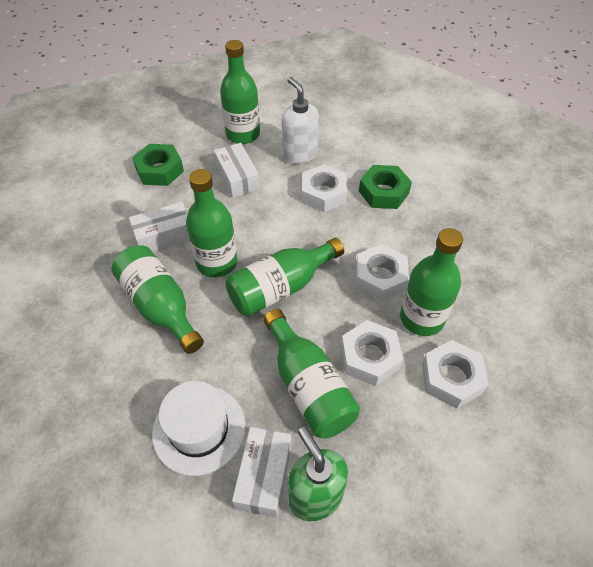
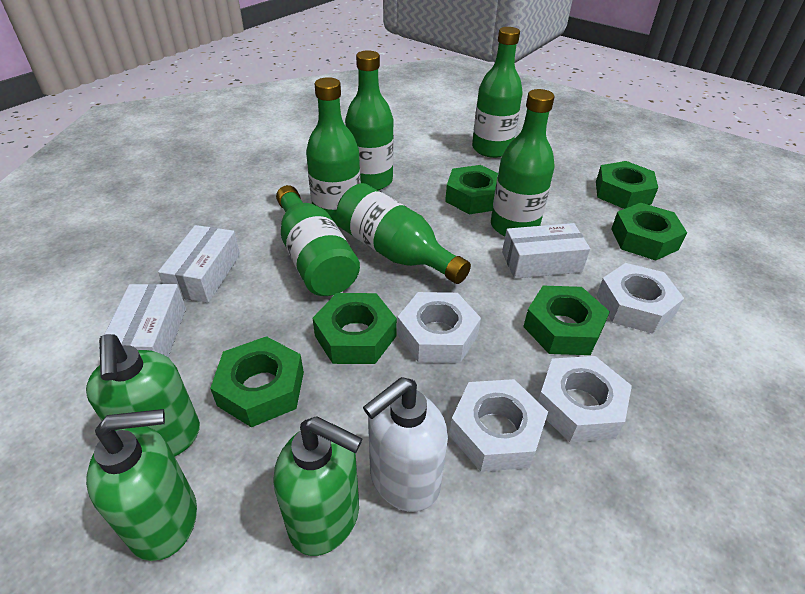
green nut: [132,144,184,186] [359,165,412,209] = 2 -> [210,336,304,427] [313,293,397,364] [445,165,498,215] [523,286,610,355] [596,161,658,209] [611,203,687,261] = 6
green soap dispenser: [288,427,348,521] = 1 -> [86,334,200,457] [86,409,197,561] [273,417,363,556] = 3
white hat: [152,381,245,476] = 1 -> none = 0

